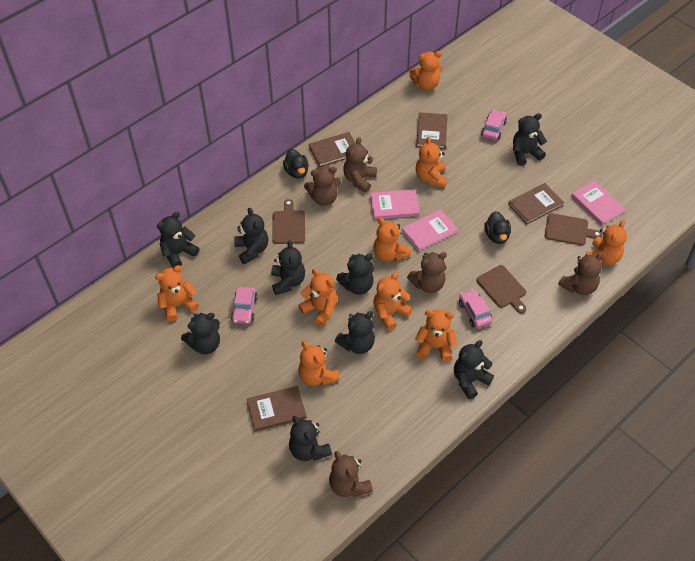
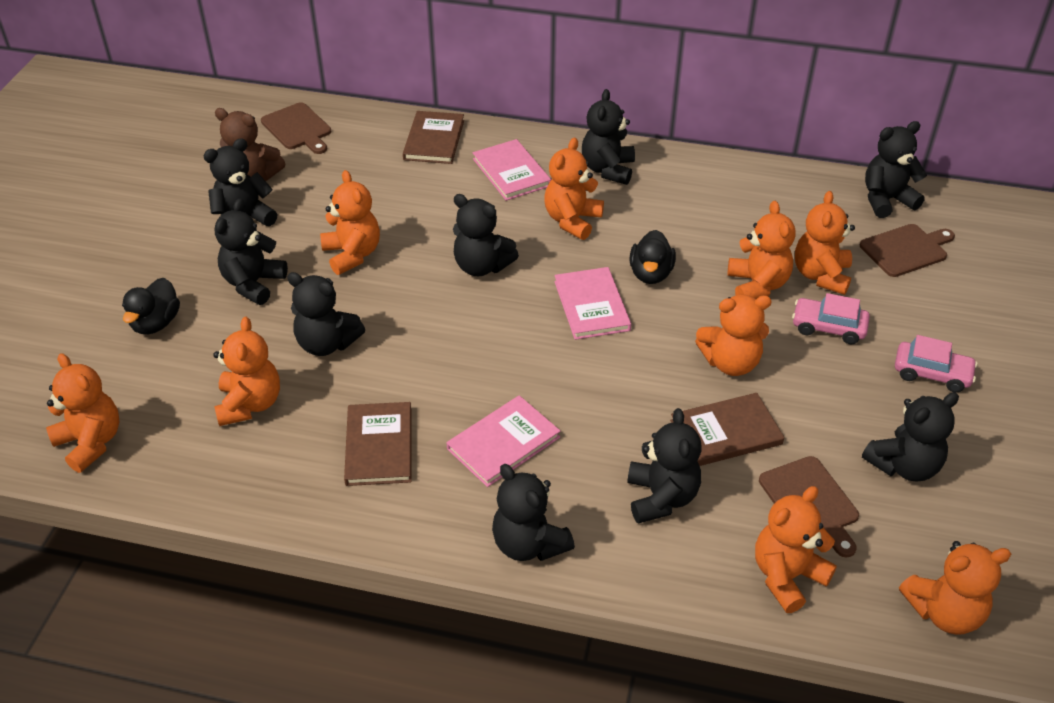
brown book: [247,386,307,432] [309,132,355,167] [416,112,448,149] [508,183,564,224] = 4 -> [344,402,412,486] [403,111,464,164] [670,393,784,466] = 3
brown teddy bear: [304,166,341,206] [329,451,373,497] [343,137,377,193] [407,252,447,293] [558,253,604,295] = 5 -> [215,108,285,181] = 1
pink car: [231,287,258,324] [459,289,493,328] [481,110,507,140] = 3 -> [792,293,870,344] [895,335,977,393] = 2

